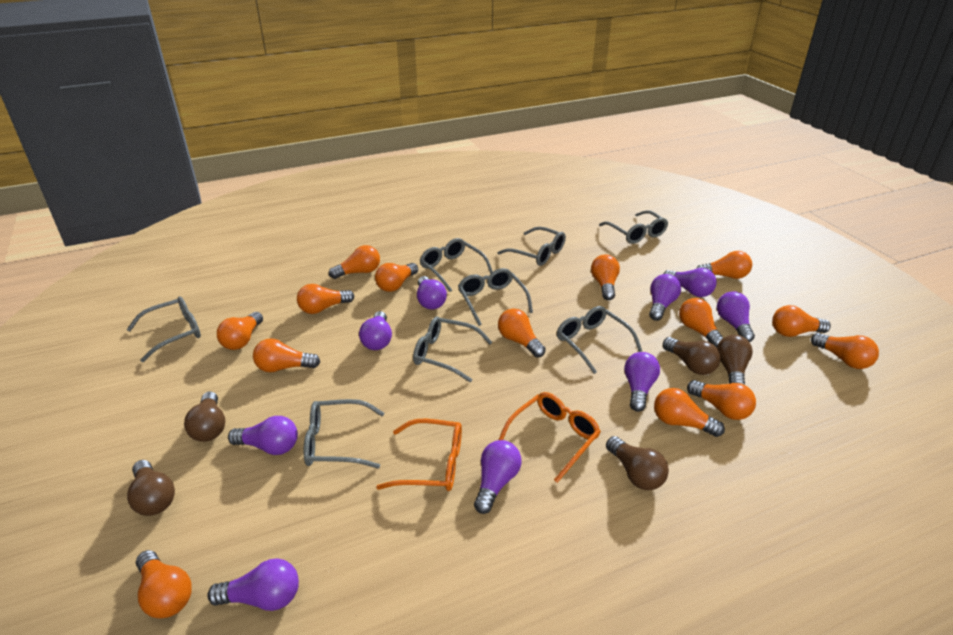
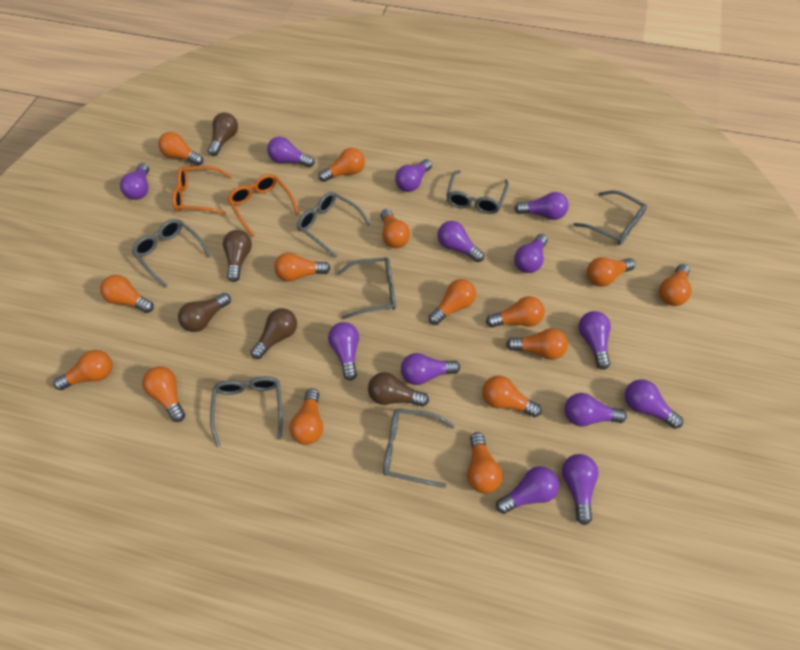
grey glasses: [127,296,201,362] [304,399,384,468] [413,316,492,382] [420,238,493,292] [458,268,533,326] [497,227,566,266] [557,306,642,374] [599,210,668,244] = 8 -> [132,219,211,288] [210,376,283,447] [297,192,371,258] [337,257,396,319] [383,409,454,488] [446,170,509,214] [574,190,647,245] = 7
orange light bulb: [136,550,192,618] [217,312,263,350] [253,338,320,372] [297,284,354,314] [329,245,380,279] [375,263,418,292] [498,308,546,357] [591,254,620,300] [654,388,725,437] [679,298,723,347] [687,380,756,420] [696,251,752,279] [772,305,831,337] [811,333,879,369] = 14 -> [54,350,113,390] [100,275,154,313] [142,366,185,422] [158,132,203,166] [274,253,330,282] [289,388,323,445] [319,148,365,182] [380,209,410,248] [429,279,476,325] [467,432,503,494] [482,375,542,417] [486,296,545,327] [506,328,568,360] [587,257,635,287] [659,264,692,306] = 15
purple light bulb: [207,559,299,611] [228,416,298,455] [359,311,392,350] [417,276,447,310] [474,440,521,514] [624,352,660,412] [649,274,681,321] [663,268,717,297] [717,291,755,342] = 9 -> [120,163,149,200] [267,137,314,167] [328,322,359,381] [395,159,432,192] [401,353,460,385] [437,221,484,262] [496,466,559,514] [514,192,569,220] [514,234,548,273] [562,454,599,525] [564,393,627,426] [578,311,611,370] [625,379,683,429] = 13

